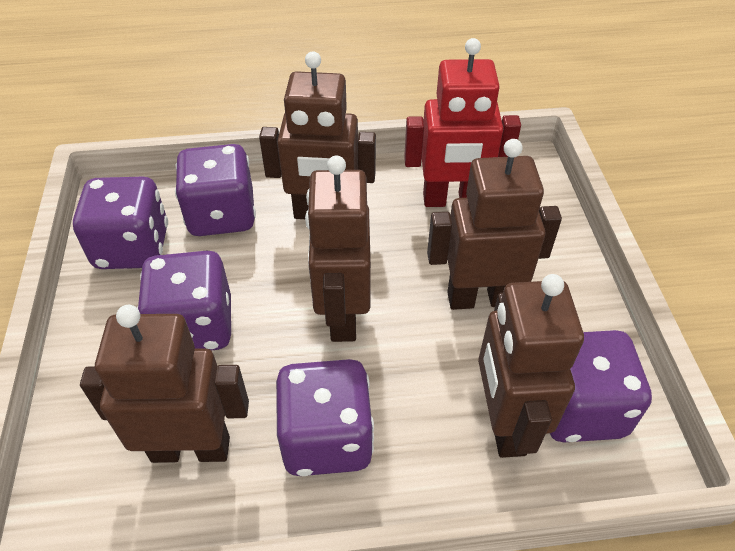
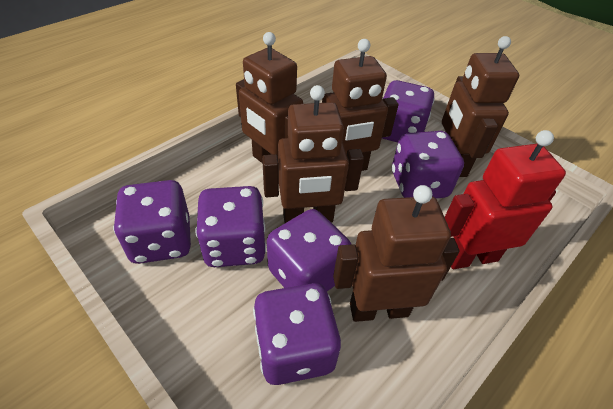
purple dice: [73,177,168,269] [137,251,231,350] [175,144,256,236] [276,359,374,476] [549,330,652,443] = 5 -> [113,180,191,264] [196,186,266,267] [253,283,341,385] [267,209,351,291] [382,80,435,143] [392,131,464,199] = 6

